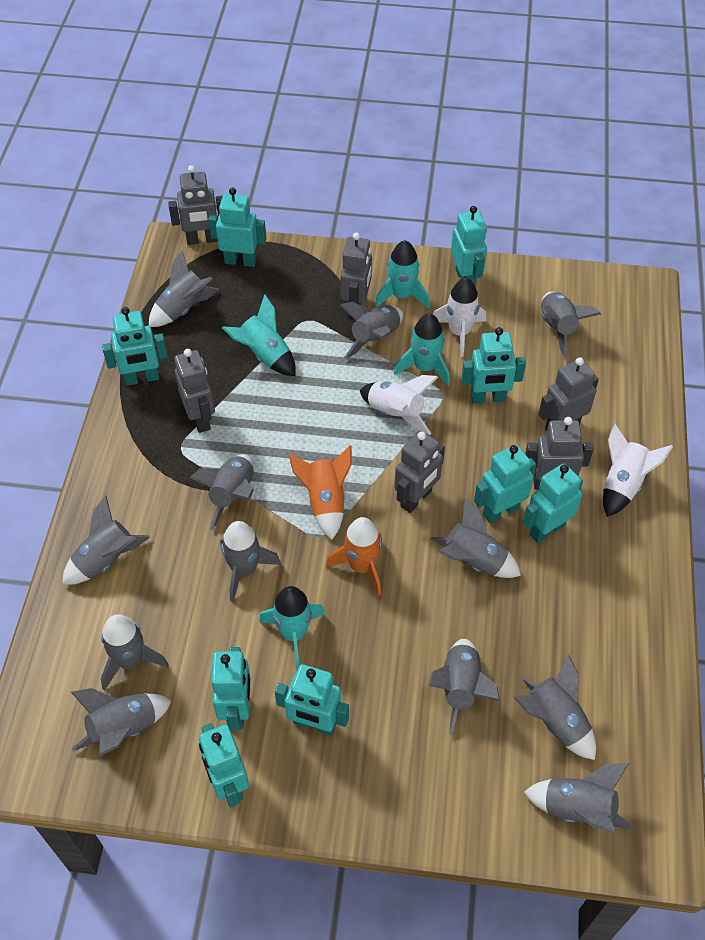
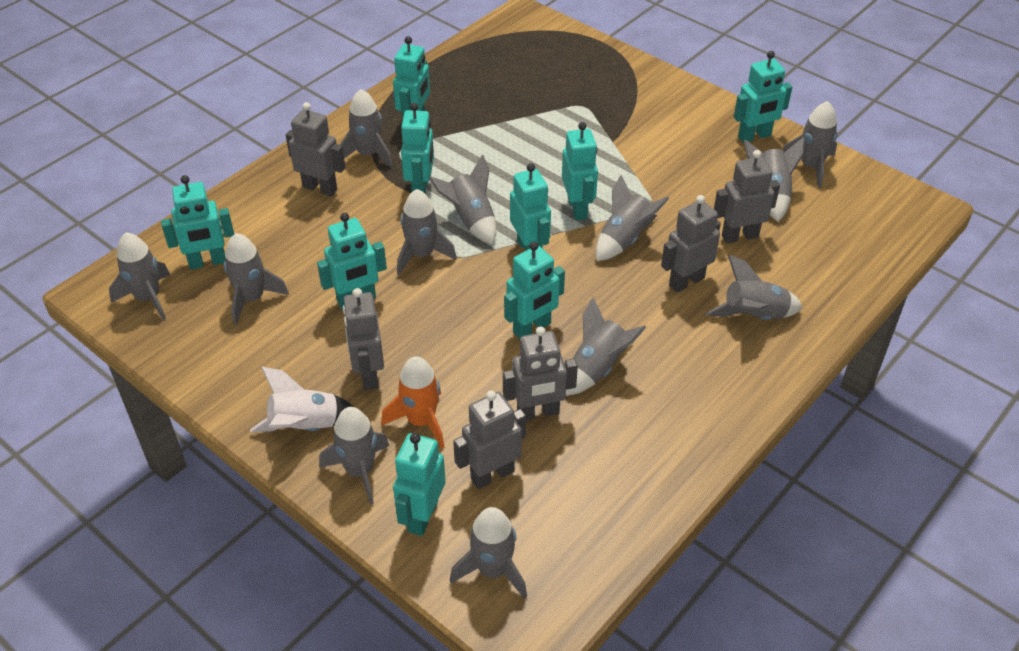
orange rocket: [288,445,352,539] [326,517,382,596] = 2 -> [381,356,445,448] = 1
turquoise rocket: [222,294,296,376] [259,586,325,669] [375,240,430,308] [394,314,450,386] = 4 -> none = 0
white rocket: [360,375,438,435] [433,278,486,357] [603,423,673,517] = 3 -> [250,367,354,432] = 1

